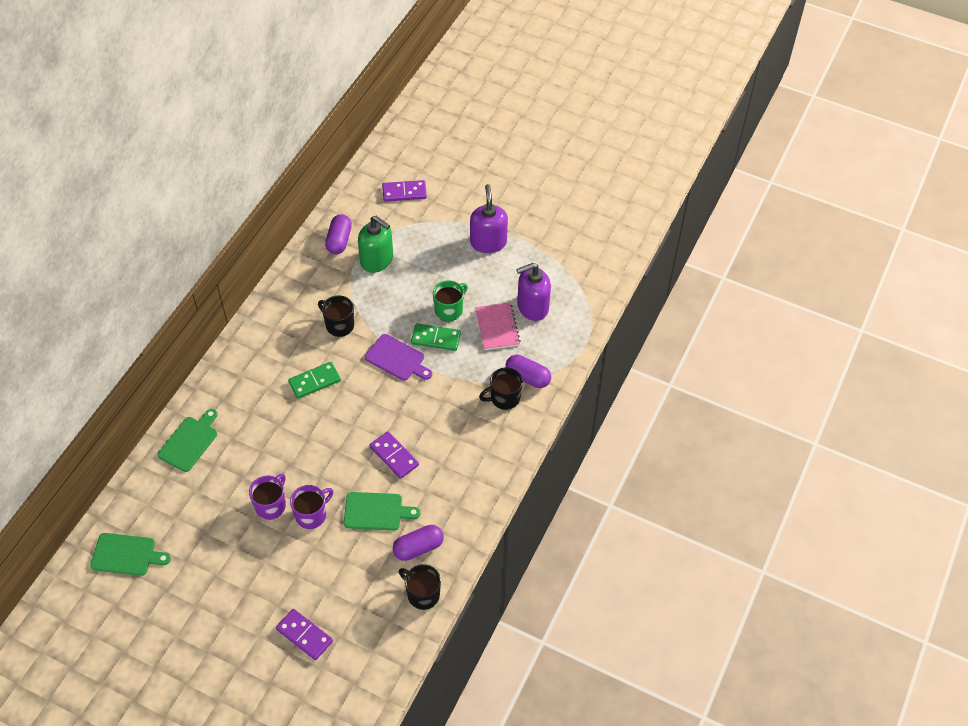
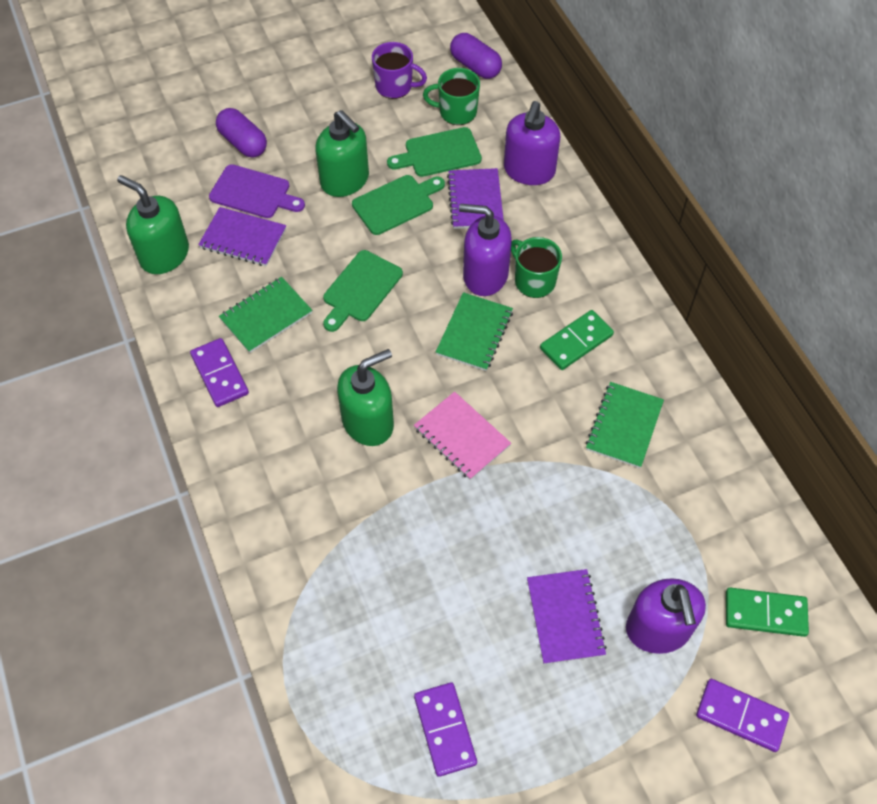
black mug: [318,295,354,337] [399,564,441,610] [479,367,523,410] = 3 -> none = 0
green mug: [433,280,468,322] = 1 -> [423,68,480,125] [511,237,562,298] = 2
green notebook: none = 0 -> [219,277,312,353] [436,292,513,371] [586,382,664,468] = 3
green soap dispenser: [358,216,393,273] = 1 -> [117,175,189,274] [315,110,369,197] [337,349,394,446] = 3
purple capsule: [325,214,352,254] [393,525,444,561] [506,355,551,388] = 3 -> [216,108,267,158] [450,33,502,79] = 2
purple mug: [249,473,286,520] [290,485,334,529] = 2 -> [372,42,427,99] = 1
purple notebook: none = 0 -> [198,207,286,266] [447,168,504,229] [527,569,607,664] = 3
purple soap dispenser: [470,184,508,253] [516,263,551,321] = 2 -> [459,204,512,296] [504,101,561,185] [626,578,706,654] = 3

